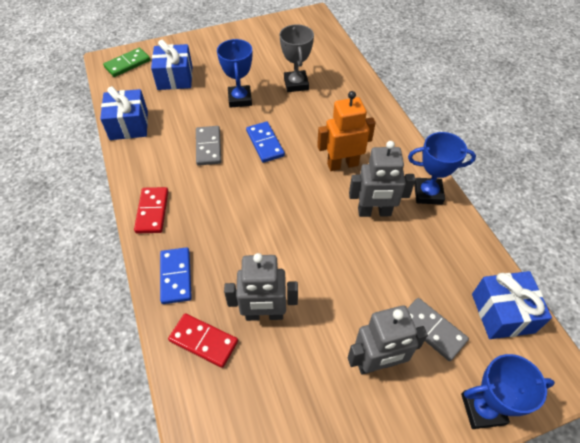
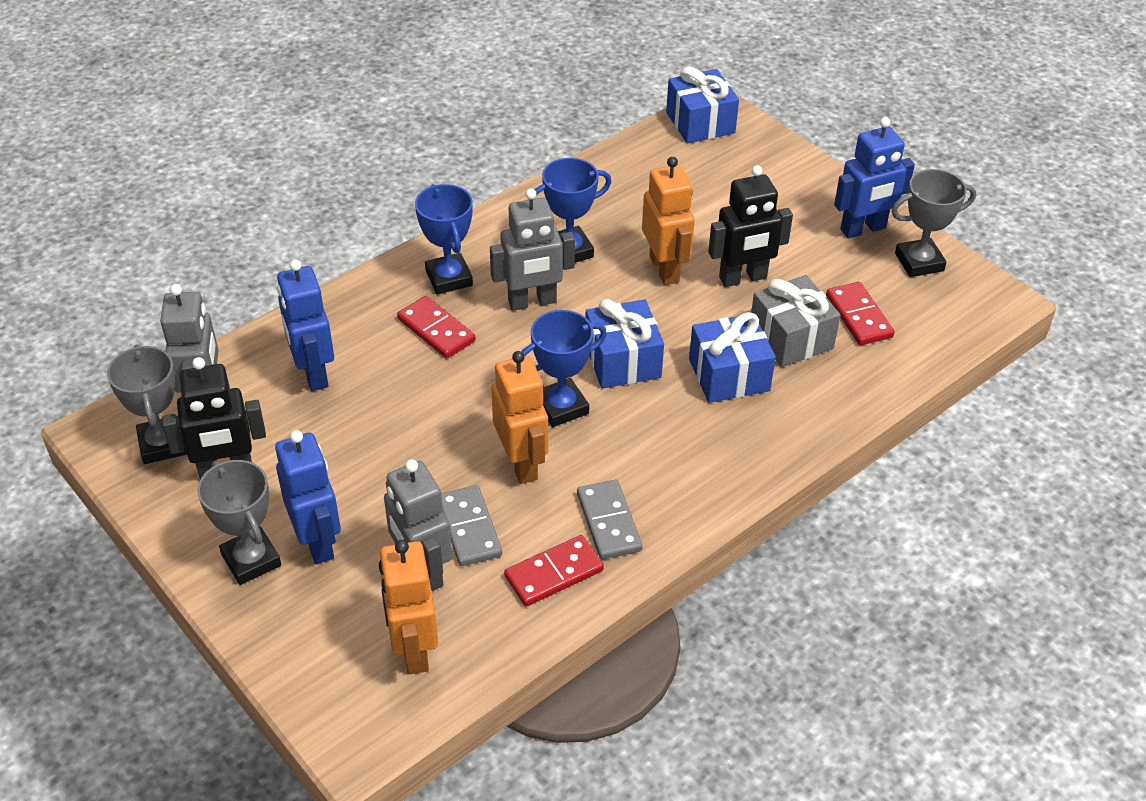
black robot: none = 0 -> [162,357,266,479] [708,165,793,287] = 2
blue domino: [160,247,192,304] [246,122,285,163] = 2 -> none = 0
blue robot: none = 0 -> [275,430,341,564] [277,259,334,391] [834,117,915,239] = 3
green domino: [103,48,150,77] = 1 -> none = 0
grey gift: none = 0 -> [751,275,841,367] = 1
grey trophy: [280,24,314,92] = 1 -> [107,344,187,464] [197,460,281,585] [891,169,976,277] = 3
orange robot: [317,91,376,171] = 1 -> [379,540,438,674] [491,351,548,484] [642,157,695,285] = 3
red domino: [134,187,168,233] [168,313,238,368] = 2 -> [397,296,476,359] [504,535,604,607] [826,282,895,345] = 3

